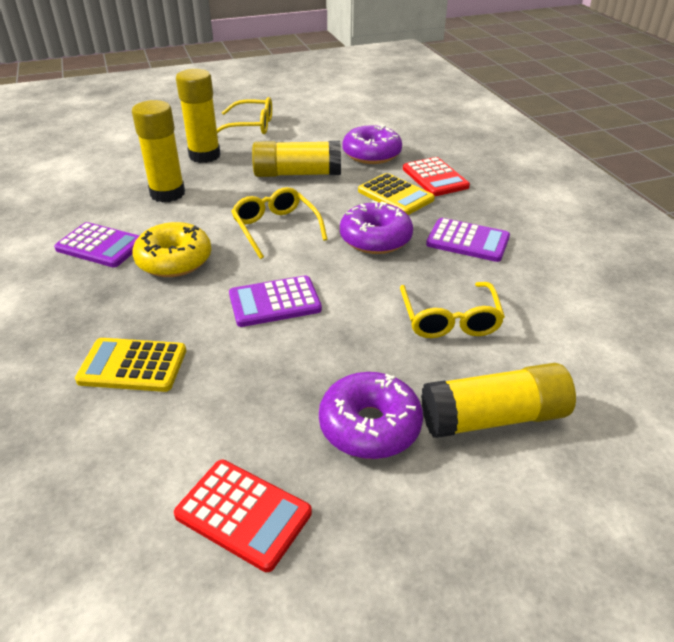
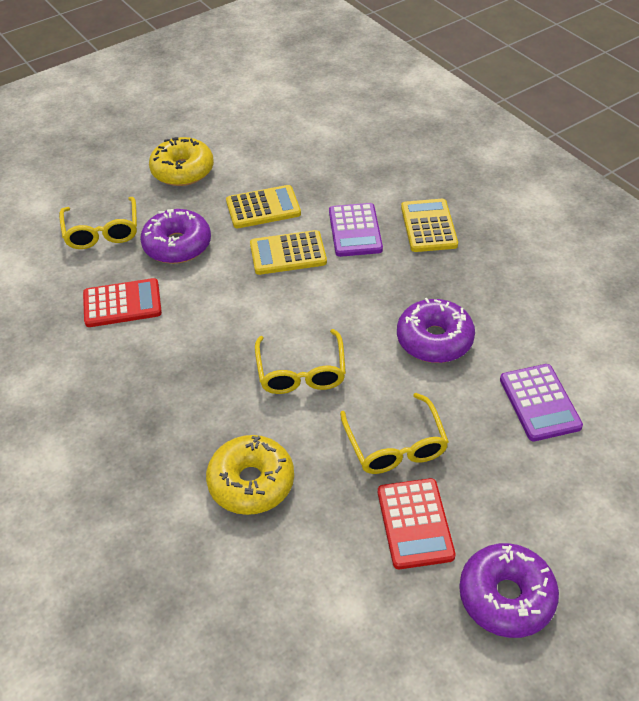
purple calculator: [54,222,139,267] [229,275,322,327] [426,218,510,262] = 3 -> [329,203,383,257] [500,364,583,441] = 2
yellow calculator: [75,338,186,392] [358,173,435,215] = 2 -> [226,185,301,228] [250,230,327,275] [401,199,458,252] = 3
yellow donut: [132,222,212,277] = 1 -> [149,137,214,186] [206,435,294,515] = 2
yellow glue stick: [132,100,185,202] [176,69,221,163] [252,141,341,177] [421,363,576,438] = 4 -> none = 0

